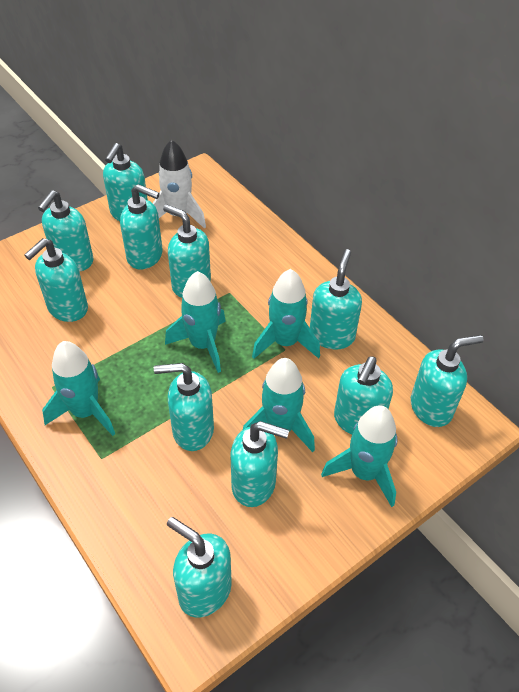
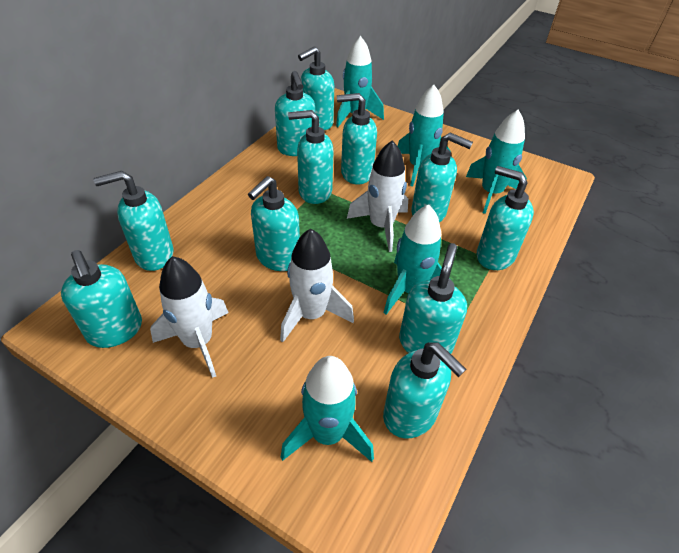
white rocket: [153,139,206,229] = 1 -> [150,256,228,378] [280,228,354,342] [347,140,408,252] = 3

